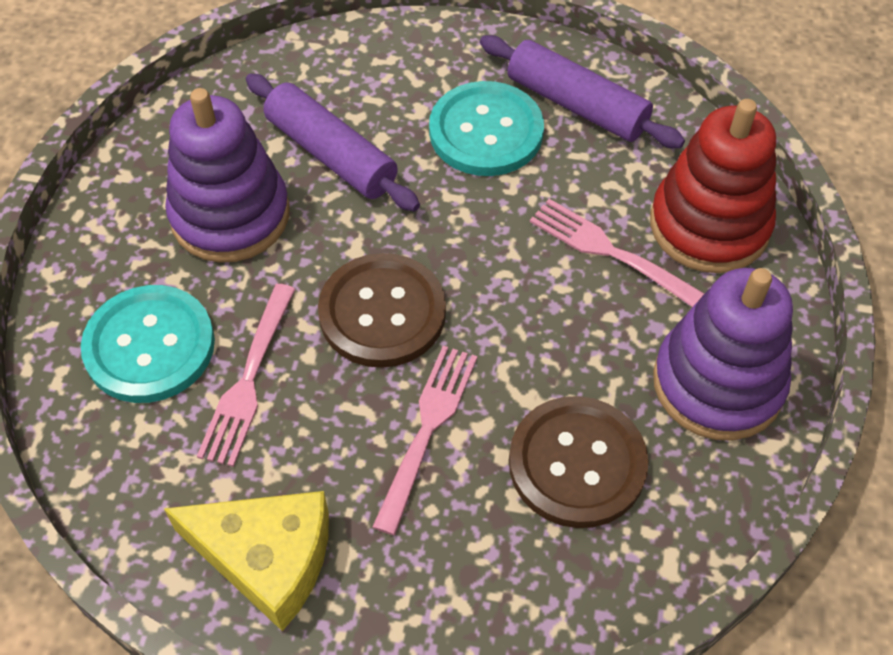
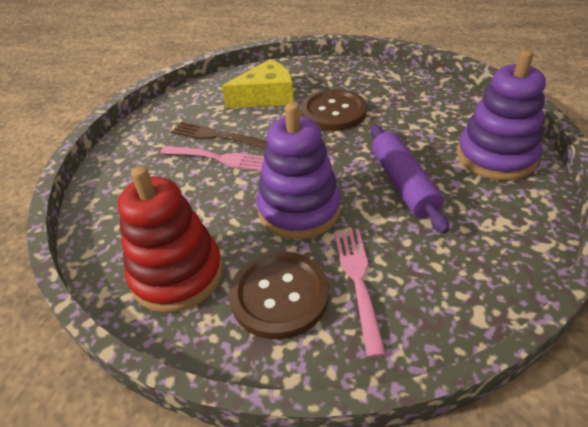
brown fork: none = 0 -> [171,121,268,149] = 1
pink fork: [197,284,296,467] [372,346,477,535] [530,199,705,307] = 3 -> [160,146,264,171] [334,229,386,357] = 2
purple rolling pin: [246,73,420,211] [480,35,685,148] = 2 -> [370,125,449,234] = 1
turquoise button: [81,285,215,403] [429,81,544,176] = 2 -> none = 0

